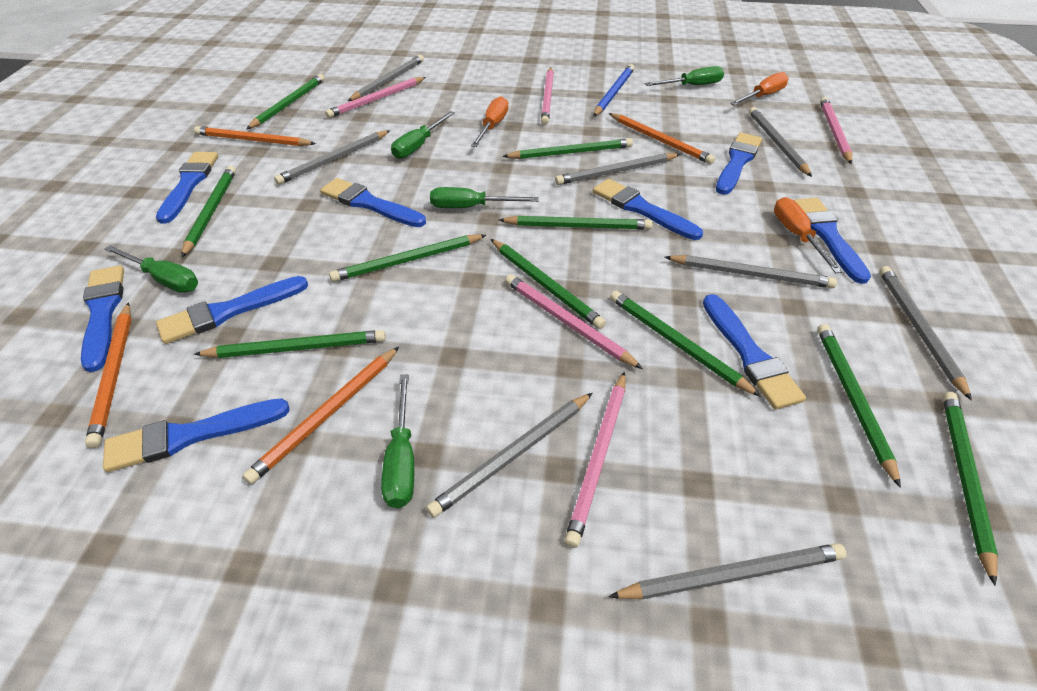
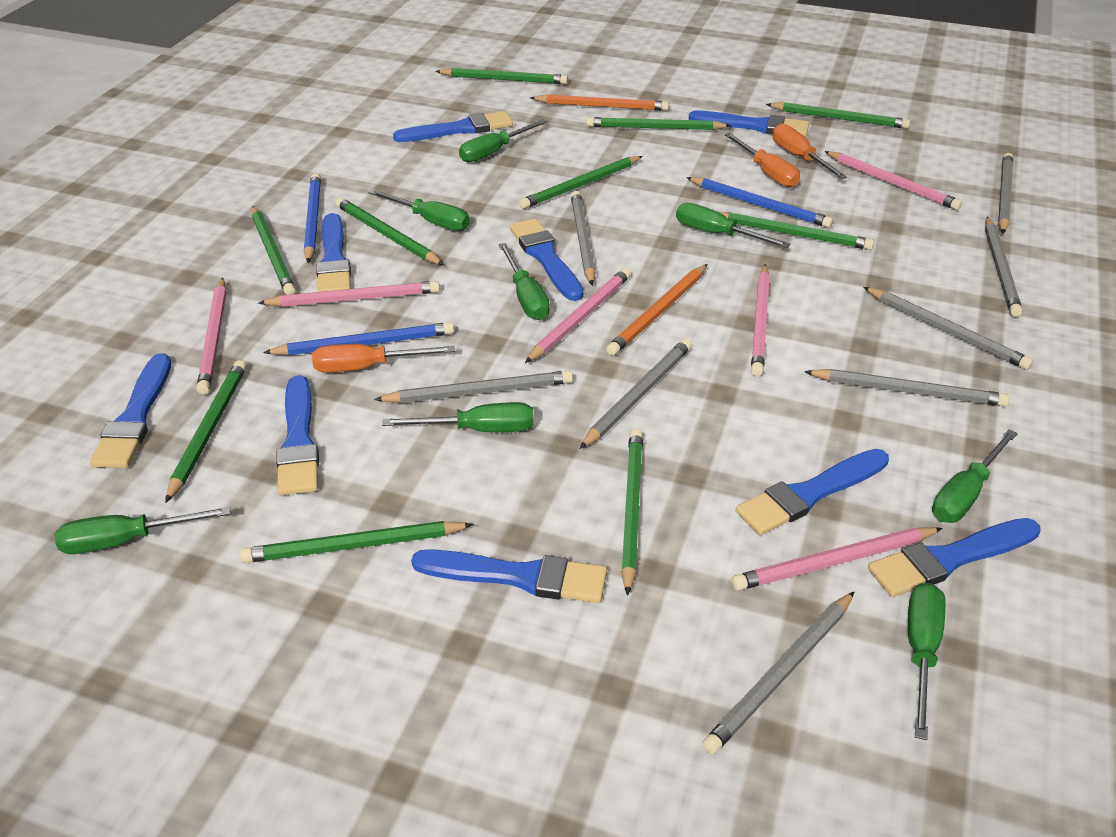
blue pencil: [594,64,635,116] = 1 -> [263,322,454,355] [304,173,321,263] [686,177,833,228] = 3
green screwdriver: [104,245,198,293] [381,374,414,508] [391,111,455,159] [430,187,539,208] [645,66,724,86] = 5 -> [55,506,231,554] [368,189,470,231] [382,402,534,432] [459,119,547,162] [499,243,550,320] [676,203,791,248] [908,583,946,740] [932,429,1018,523] = 8
orange pencil: [85,302,132,448] [194,126,316,146] [242,347,399,484] [609,113,715,164] = 4 -> [530,94,669,111] [606,264,707,355] = 2
pink pencil: [325,77,426,118] [505,274,643,369] [541,67,554,125] [565,372,626,548] [820,97,852,164] = 5 -> [197,278,227,394] [258,281,440,307] [525,268,631,363] [732,527,943,591] [751,264,770,376] [824,151,962,210] = 6

